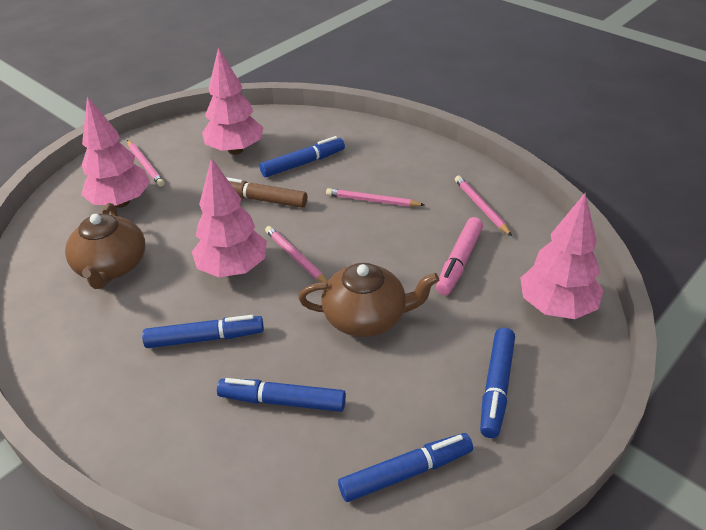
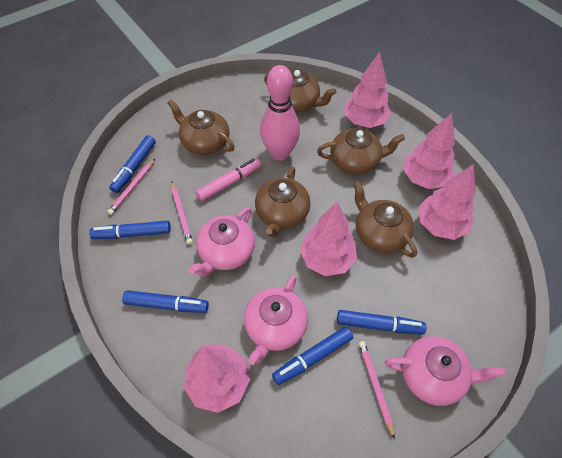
brown marker: [226,177,307,208] = 1 -> none = 0
brown teapot: [65,203,145,289] [299,263,439,337] = 2 -> [168,100,235,155] [255,167,310,237] [264,70,337,112] [317,128,405,175] [353,181,417,258] = 5
pink bowling pin: none = 0 -> [260,65,300,161] = 1
pink pencil: [127,140,164,187] [265,226,327,283] [326,188,425,207] [455,176,512,236] = 4 -> [107,159,155,215] [171,182,193,245] [359,341,395,440] = 3
pink teapot: none = 0 -> [189,207,255,276] [244,275,308,365] [385,336,506,406] = 3
pink tree: [81,96,150,208] [192,158,267,277] [202,47,264,155] [520,193,603,319] = 4 -> [183,344,250,413] [300,202,357,276] [344,52,391,128] [403,113,455,189] [419,164,475,240] = 5

